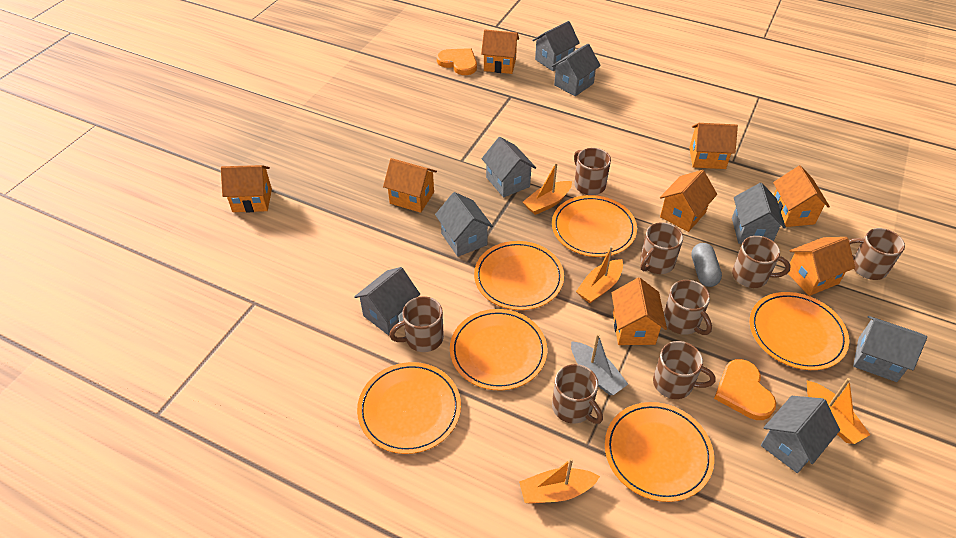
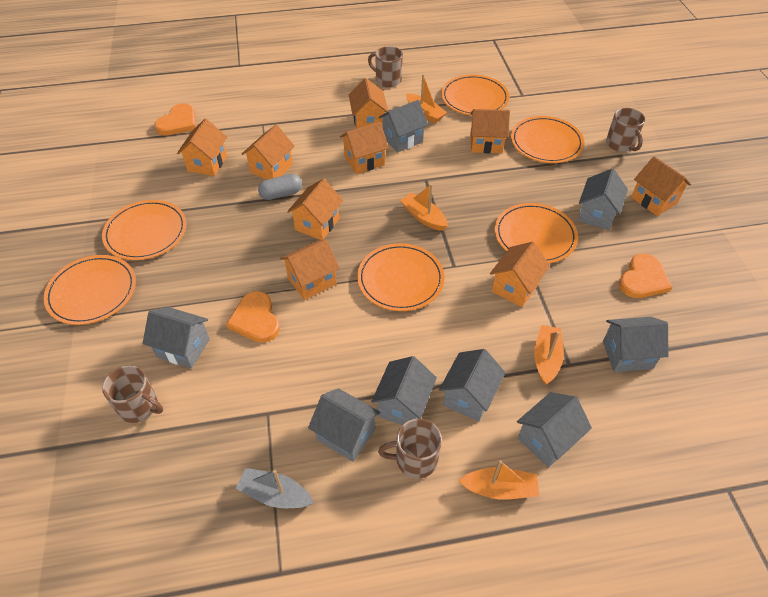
brown mug: [389,296,444,352] [552,364,603,424] [574,148,611,195] [640,222,683,274] [653,341,716,399] [664,280,712,335] [732,236,791,288] [849,228,905,280] = 8 -> [102,365,163,423] [368,46,403,87] [378,419,442,479] [606,108,645,152] = 4
orange heart: [437,48,477,75] [714,359,776,420] = 2 -> [154,103,196,136] [226,291,280,343] [619,253,672,298] = 3
orange house: [221,165,272,212] [383,158,437,213] [481,30,519,74] [612,278,667,345] [660,170,717,232] [689,123,738,169] [773,166,830,227] [788,237,855,296] = 8 -> [177,119,227,176] [242,125,294,180] [280,239,340,300] [287,179,343,240] [340,122,389,174] [349,78,388,129] [470,109,510,153] [490,242,550,307] [631,156,691,216] = 9

